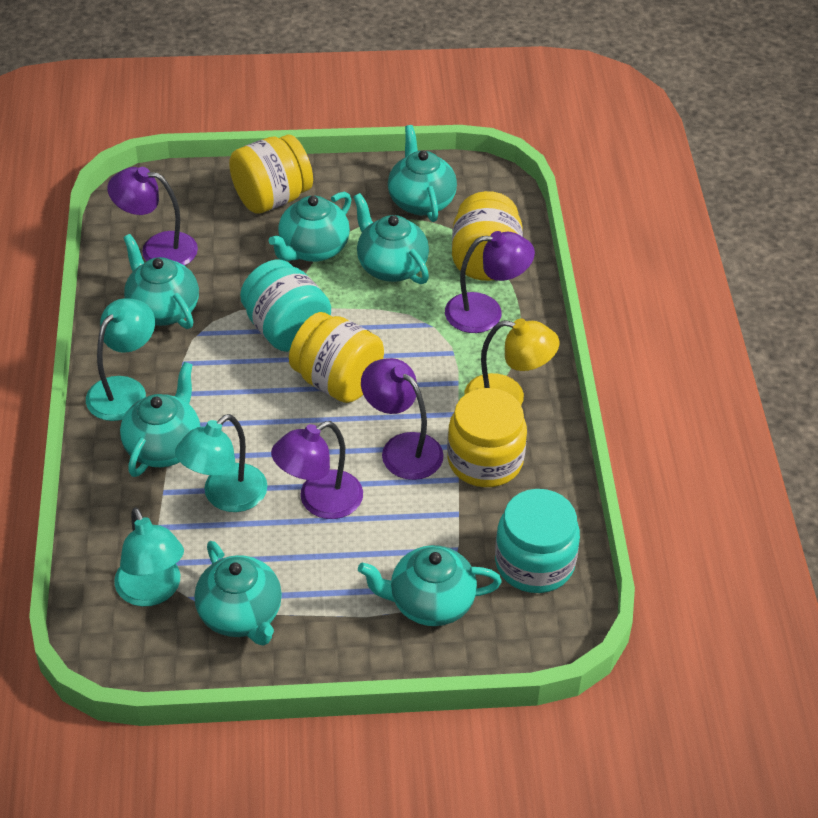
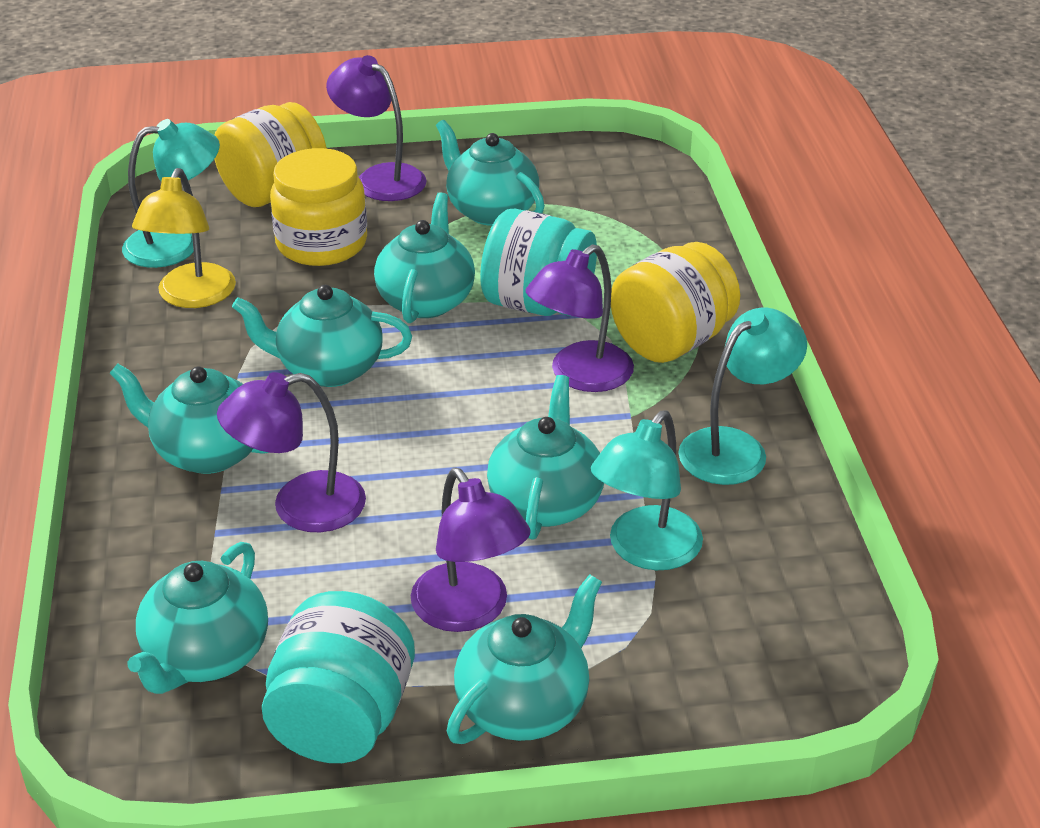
yellow jar: [229,134,313,214] [289,312,384,403] [447,388,527,487] [452,191,523,281] = 4 -> [214,102,327,207] [270,148,367,266] [611,242,740,363] = 3

